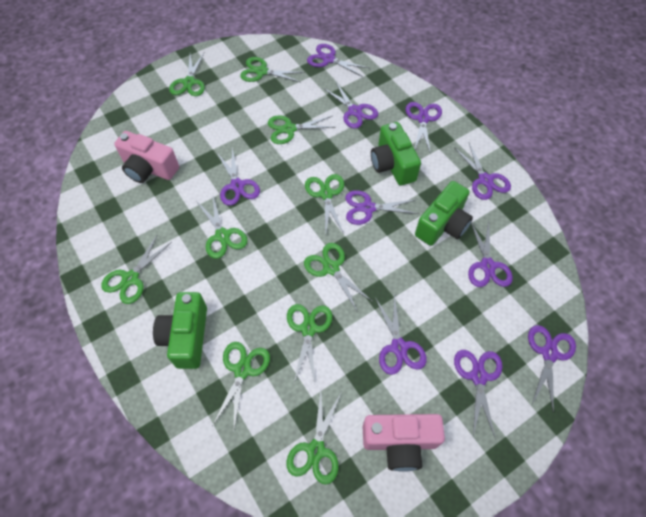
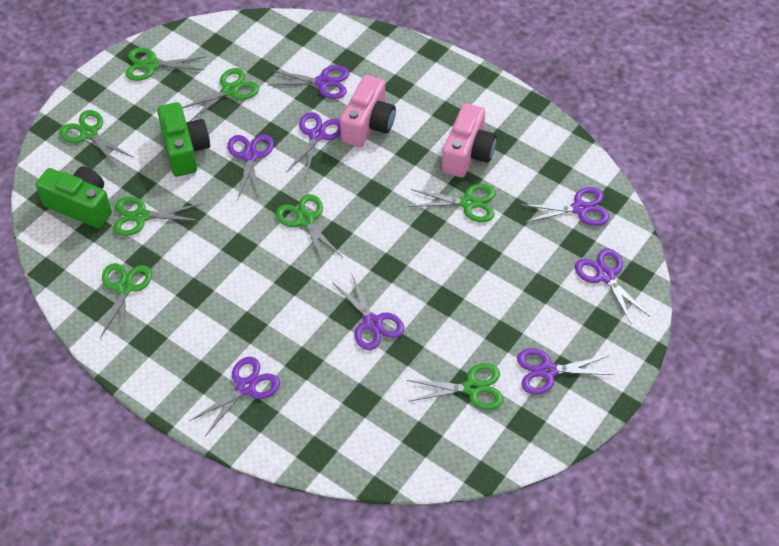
green camera: [153,292,207,369] [371,122,421,186] [415,181,473,246] = 3 -> [36,166,112,228] [157,102,210,177] = 2
green scissors: [101,234,172,304] [169,52,205,96] [197,197,248,259] [212,342,270,428] [240,57,305,82] [268,115,336,144] [287,304,332,383] [287,390,341,485] [304,243,373,311] [305,174,344,234] = 10 -> [59,110,133,168] [100,263,152,339] [113,197,201,236] [125,48,206,81] [182,68,259,121] [276,194,343,265] [407,363,503,410] [409,184,495,222] = 8
purple scissors: [216,147,260,206] [307,44,369,77] [323,82,378,128] [345,190,419,225] [375,294,426,375] [406,102,442,154] [454,143,511,200] [454,350,502,439] [468,221,513,287] [528,325,576,413] = 10 -> [189,357,280,436] [227,134,274,199] [268,65,349,99] [286,112,341,179] [332,272,404,350] [517,348,614,395] [522,187,610,226] [575,249,650,325] = 8

